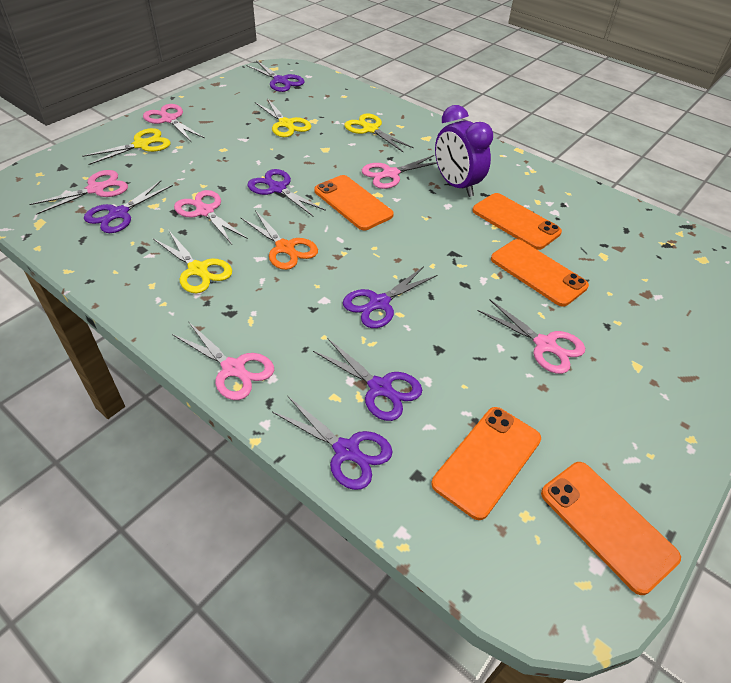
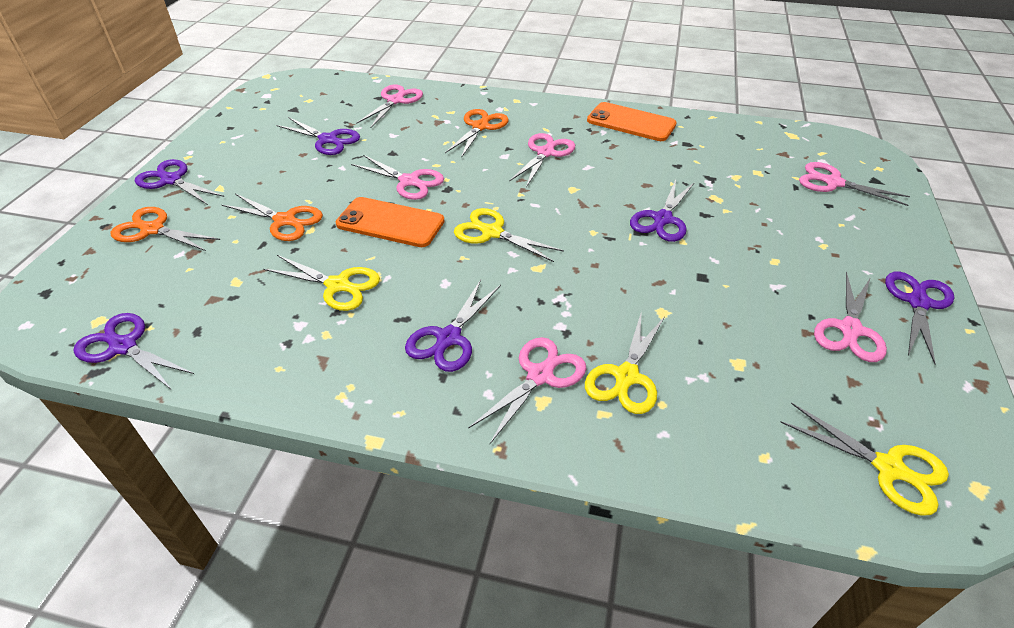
orange phone: [314,175,394,230] [432,407,541,520] [472,193,562,250] [491,239,589,307] [541,462,681,595] = 5 -> [336,197,445,247] [587,102,677,141] = 2
orange scissors: [241,210,318,270] = 1 -> [111,207,220,251] [222,194,323,241] [445,109,509,158] = 3
purple clock: [435,105,493,197] = 1 -> none = 0

